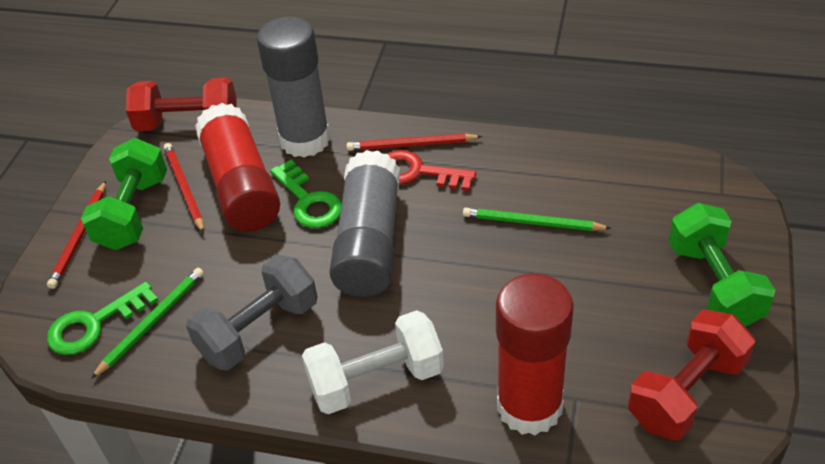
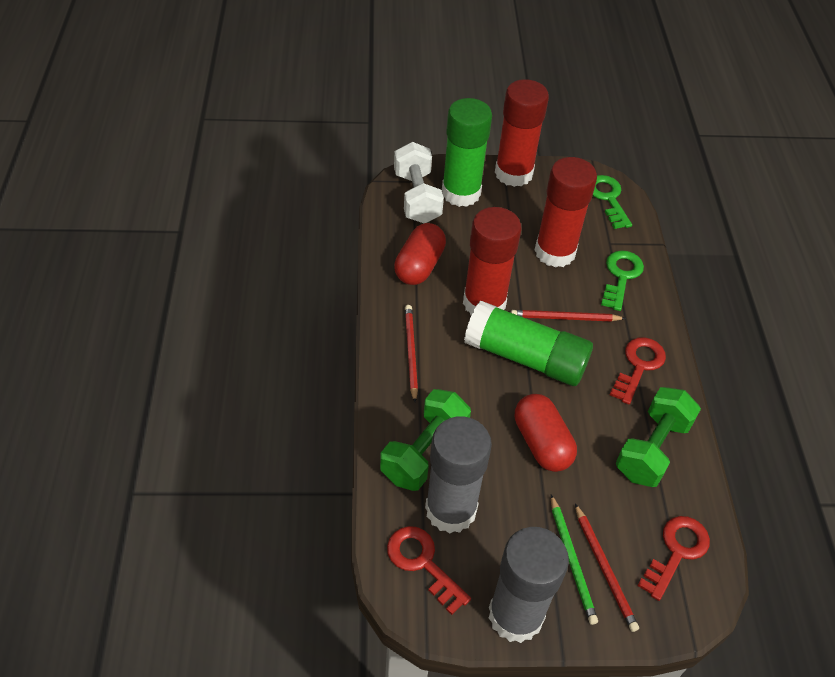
green glue stick: none = 0 -> [442,98,492,207] [464,301,593,386] = 2
green pencil: [91,268,204,379] [463,208,612,231] = 2 -> [551,495,598,625] = 1
grey dumbbell: [186,255,317,370] = 1 -> none = 0
red capsule: none = 0 -> [394,223,446,285] [515,394,577,472] = 2
red dumbbell: [126,77,237,131] [628,310,755,440] = 2 -> none = 0
red glue stick: [195,103,280,232] [496,273,574,435] = 2 -> [463,207,521,315] [495,79,549,187] [534,157,597,268] = 3
red key: [387,150,476,191] = 1 -> [387,526,471,615] [610,337,666,405] [637,516,710,601] = 3

